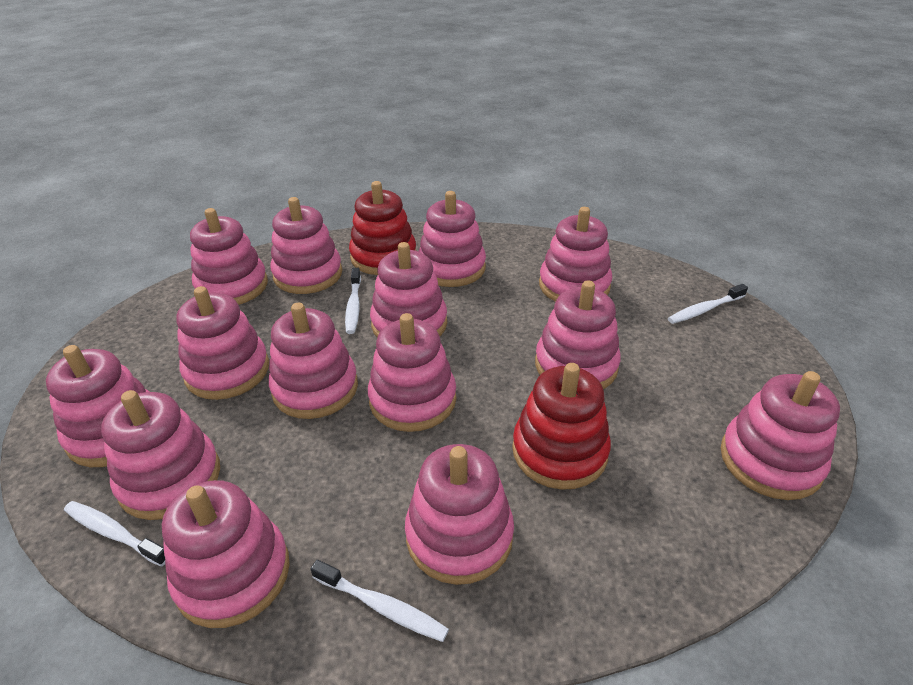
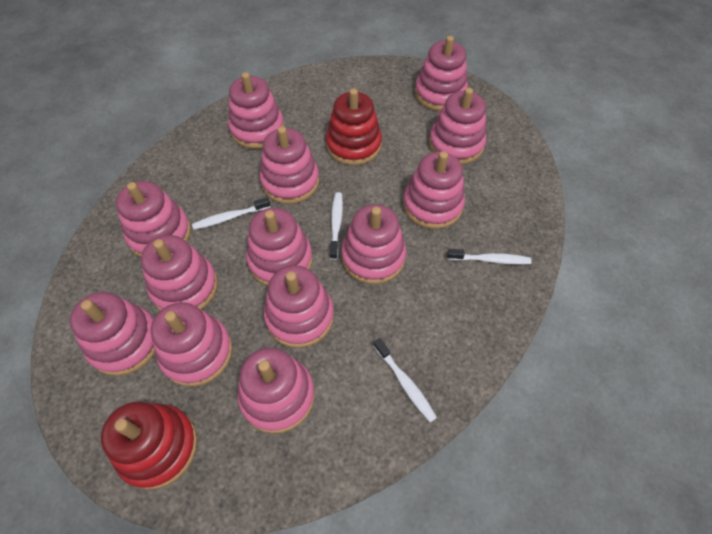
pink stacking toy: [46,345,149,467] [101,390,220,520] [162,480,290,628] [176,286,269,400] [190,208,268,305] [269,303,358,419] [270,197,342,294] [368,313,456,432] [370,242,447,337] [405,444,514,585] [418,191,486,287] [535,280,621,389] [539,207,612,302] [721,371,840,500] = 14 -> [70,292,155,376] [116,181,191,257] [141,235,218,311] [151,302,233,387] [228,72,284,149] [237,348,315,434] [246,208,313,286] [259,126,319,204] [264,265,334,348] [341,204,406,284] [403,151,465,229] [415,36,468,111] [429,88,486,164] = 13

